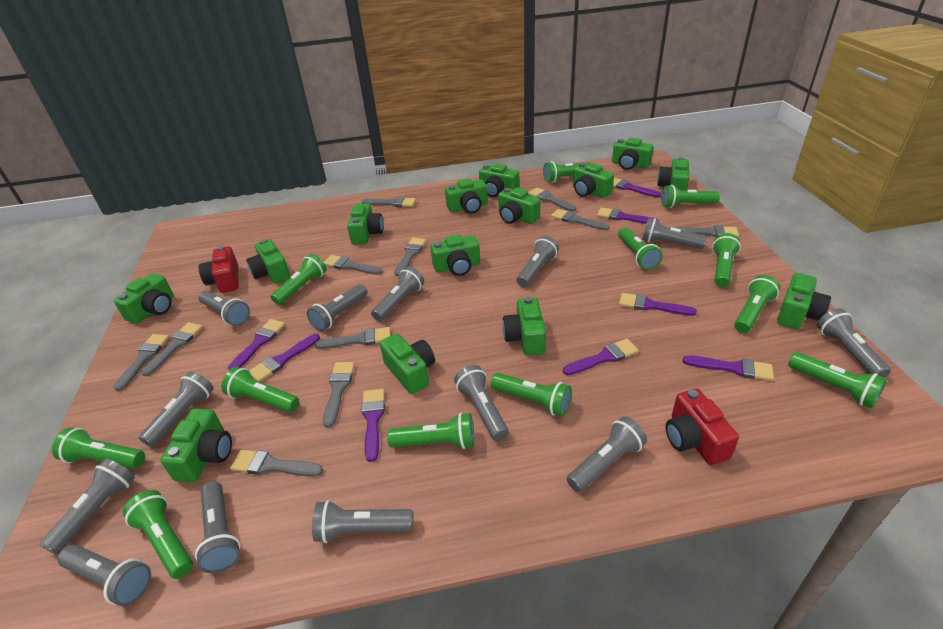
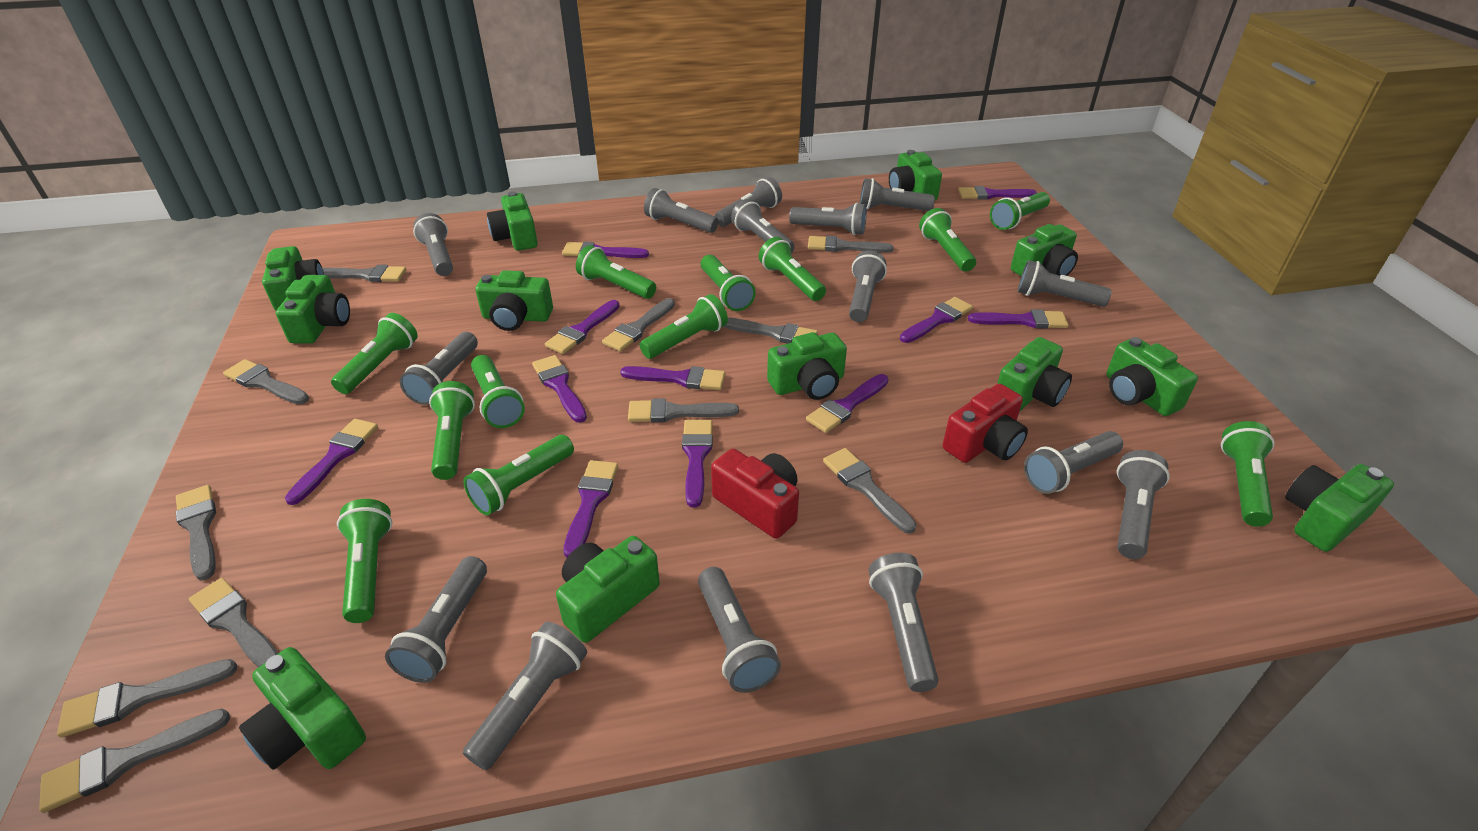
green camera: [114,273,174,324] [160,409,232,483] [246,239,290,284] [347,203,384,245] [380,333,435,394] [430,234,480,276] [445,178,488,214] [479,163,519,197] [498,188,541,224] [502,297,546,356] [573,163,614,198] [612,138,654,170] [657,157,689,191] [777,273,831,329] = 14 -> [239,647,366,770] [262,246,324,311] [276,275,350,344] [475,270,553,331] [487,192,538,251] [556,536,660,643] [767,332,847,400] [889,150,942,200] [997,337,1072,412] [1011,224,1078,276] [1106,337,1198,416] [1285,464,1394,552] = 12
grey flashlight: [40,459,135,555] [58,545,151,606] [139,371,214,447] [195,481,241,573] [198,291,250,326] [307,284,367,331] [312,500,413,543] [371,267,424,321] [454,365,509,441] [517,236,559,287] [567,416,647,493] [642,218,707,249] [817,308,891,377] = 13 -> [385,556,487,683] [400,332,478,405] [413,213,453,276] [463,622,587,770] [644,188,718,233] [698,567,781,693] [715,177,782,227] [731,199,795,253] [789,203,867,235] [849,250,887,322] [859,178,935,211] [869,553,939,692] [1018,260,1112,307] [1024,431,1123,494] [1117,450,1170,559] = 15
purple brush: [228,319,285,370] [249,334,320,382] [361,389,385,462] [563,339,639,375] [597,207,659,224] [613,178,661,197] [619,293,697,316] [682,355,774,381] = 8 -> [285,419,378,505] [532,355,587,423] [545,300,620,354] [562,242,649,258] [563,460,618,557] [620,366,725,390] [682,420,713,507] [806,374,889,433] [900,297,973,343] [958,186,1037,200] [968,309,1069,329] = 11

